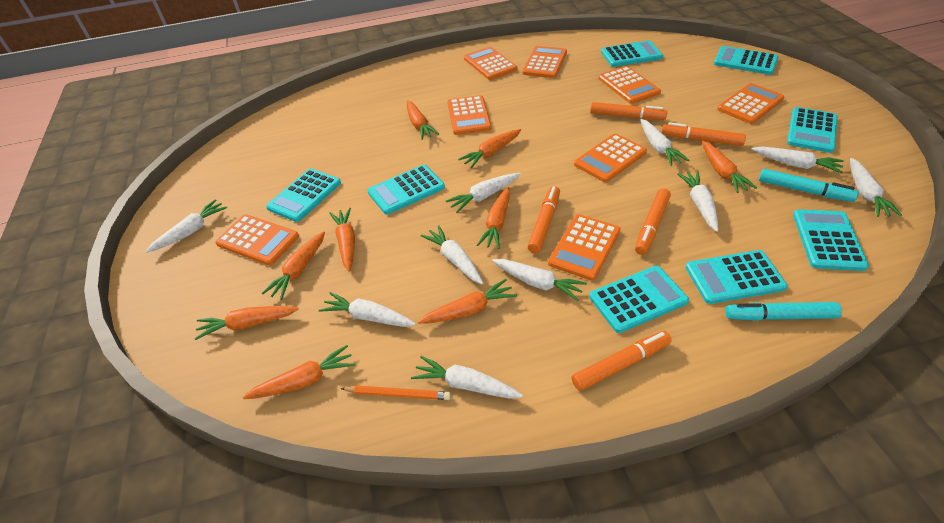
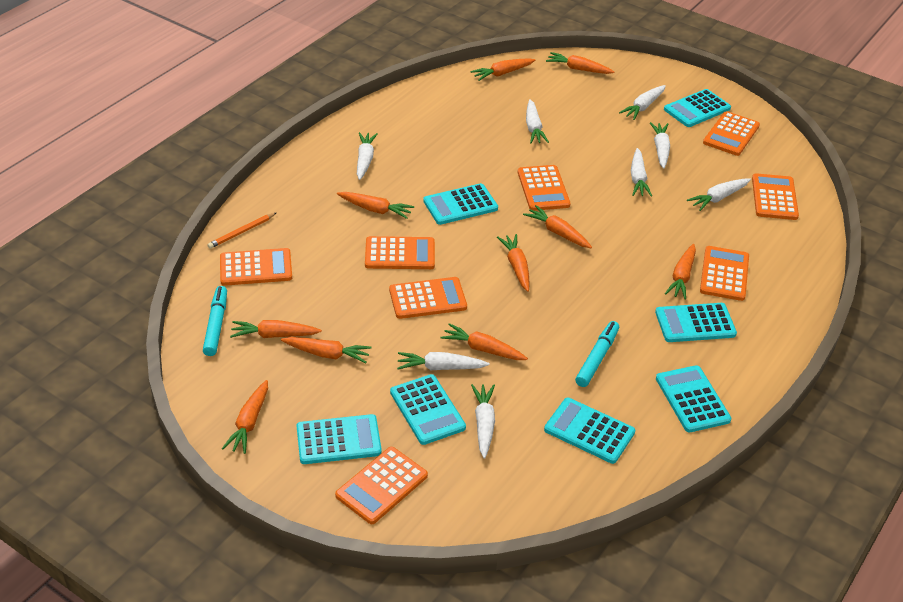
orange carrot: [194,306,298,340] [243,345,355,399] [262,231,325,300] [329,208,355,272] [407,100,439,140] [418,279,517,324] [458,129,521,168] [477,187,510,249] [702,141,757,193] = 9 -> [222,380,268,454] [230,320,322,338] [281,337,372,363] [337,192,414,219] [440,323,528,360] [471,58,535,81] [497,234,530,292] [523,205,592,248] [546,52,615,74] [665,244,696,300] = 10
orange marker: [527,186,560,253] [571,331,671,391] [590,102,667,120] [635,188,671,255] [661,122,746,146] = 5 -> none = 0
turquoise calculator: [266,169,341,222] [367,165,445,215] [589,266,689,333] [601,40,663,67] [685,250,788,304] [714,46,779,75] [787,107,838,153] [793,209,869,271] = 8 -> [296,414,382,464] [390,374,466,445] [423,183,498,225] [544,398,635,464] [655,303,737,342] [656,365,731,432] [664,89,731,127] = 7
white carrot: [146,199,227,253] [319,292,416,327] [411,356,523,399] [420,225,483,285] [446,173,521,213] [492,259,587,301] [640,119,689,166] [677,171,718,232] [752,147,844,174] [850,158,902,217] = 10 -> [357,132,378,180] [397,352,490,371] [471,384,495,459] [526,99,549,143] [619,85,666,120] [631,148,652,197] [650,122,670,168] [687,178,751,211] = 8

